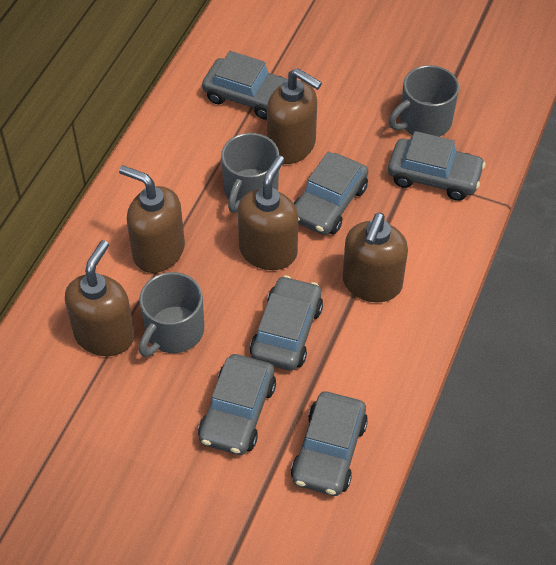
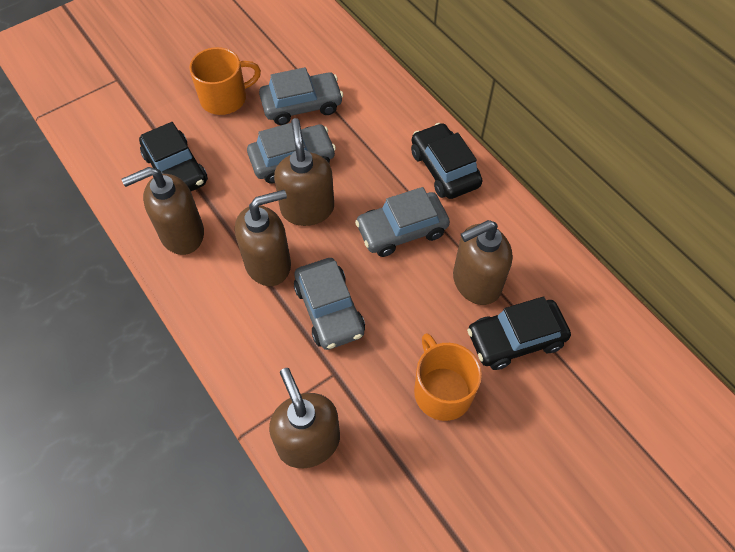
black car: none = 0 -> [139,122,208,191] [411,123,482,199] [467,296,571,370] = 3
grey car: [198,354,276,455] [202,51,288,120] [250,276,323,370] [291,391,368,496] [294,151,368,235] [388,131,486,201] = 6 -> [247,123,336,184] [259,67,343,125] [294,258,365,350] [355,187,450,257] = 4
grey mug: [139,272,204,357] [221,133,279,213] [389,65,459,137] = 3 -> none = 0
orange mug: none = 0 -> [189,47,261,115] [414,333,482,421] = 2

